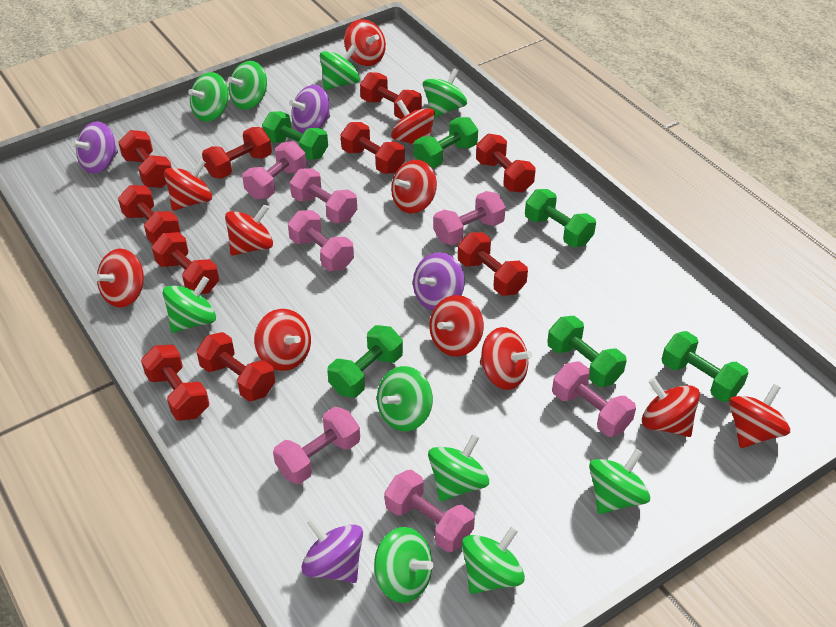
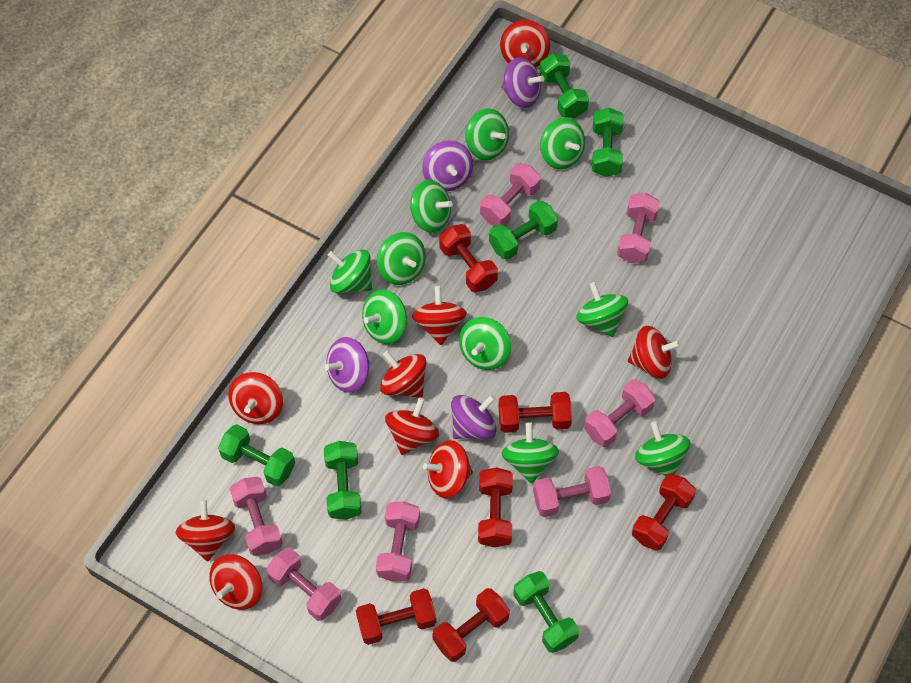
red dumbbell: [118,130,172,188] [118,185,180,244] [141,345,210,421] [152,232,219,294] [196,332,275,401] [202,127,272,179] [340,122,405,174] [360,72,422,119] [458,232,528,296] [476,134,535,193] = 10 -> [356,588,436,645] [432,588,510,662] [439,224,498,292] [478,467,513,547] [498,392,572,433] [632,474,696,551] = 6
red spinning top: [95,249,144,308] [164,159,212,211] [225,205,273,256] [254,309,311,371] [344,19,386,66] [391,100,435,145] [391,160,437,213] [429,295,484,356] [480,327,532,390] [642,378,700,437] [729,384,790,448] = 11 -> [176,499,235,561] [209,554,262,610] [228,372,283,424] [380,351,427,398] [385,398,439,455] [412,286,467,345] [423,440,473,498] [500,20,550,67] [628,326,681,379] = 9

